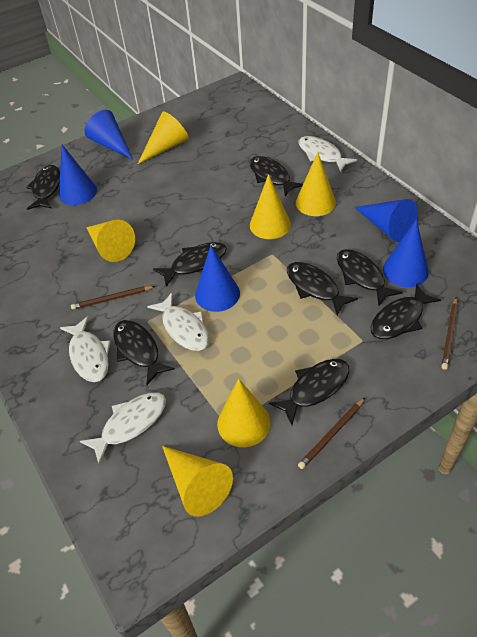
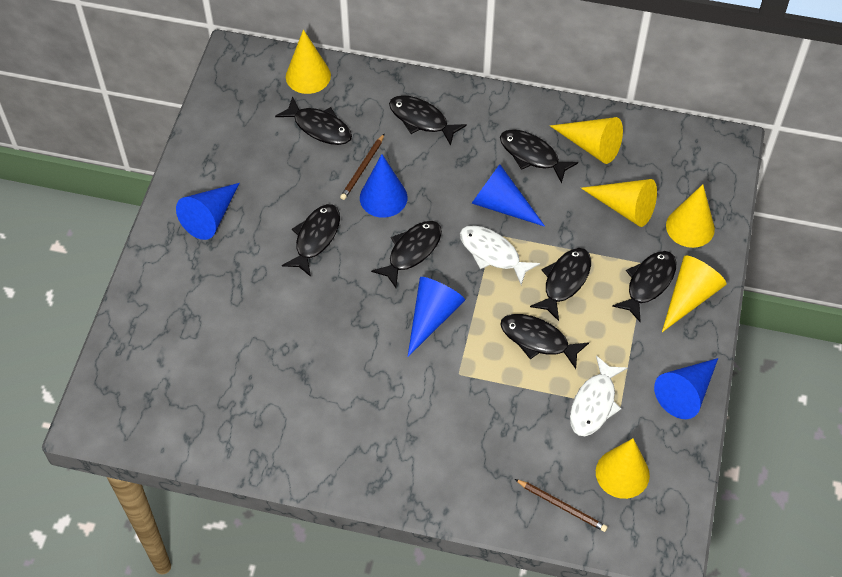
brown pencil: [71,286,155,310] [298,398,365,469] [441,297,458,370] = 3 -> [340,133,385,200] [515,479,608,532] = 2
white fish: [60,316,111,382] [79,392,166,465] [147,293,209,351] [299,136,357,172] = 4 -> [460,225,540,285] [570,356,627,436] = 2

